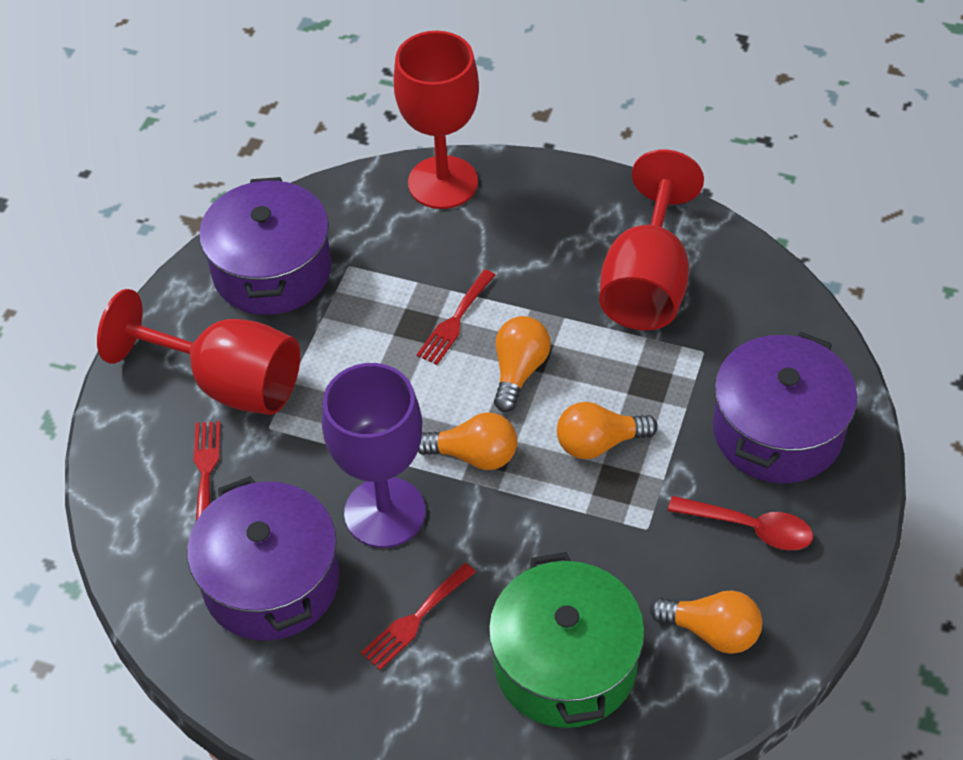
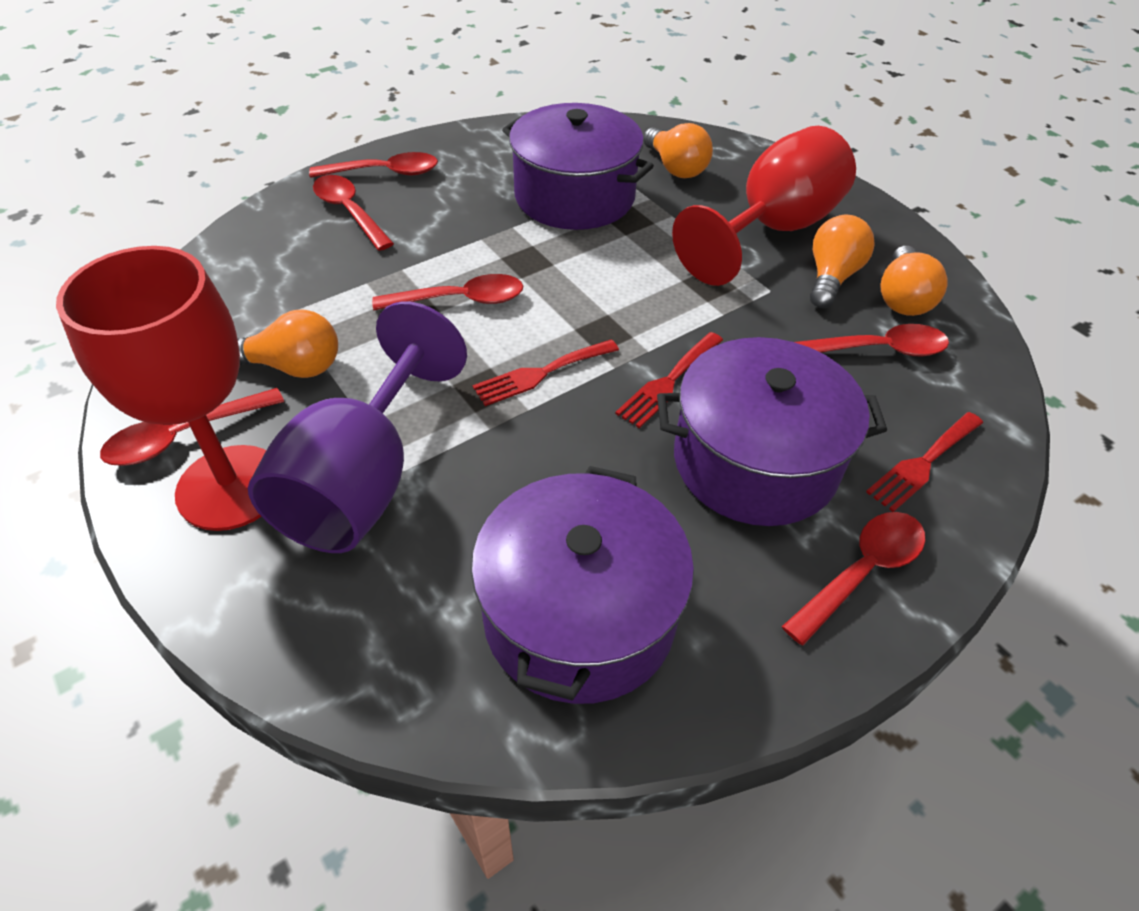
green pot: [489,552,645,728] = 1 -> none = 0
red goblet: [97,289,300,415] [393,31,479,209] [599,149,704,330] = 3 -> [56,246,266,531] [672,126,856,286] = 2
red spoon: [668,496,813,550] = 1 -> [100,388,284,466] [309,152,438,178] [313,175,394,251] [372,274,523,310] [782,512,925,645] [795,324,949,357] = 6

